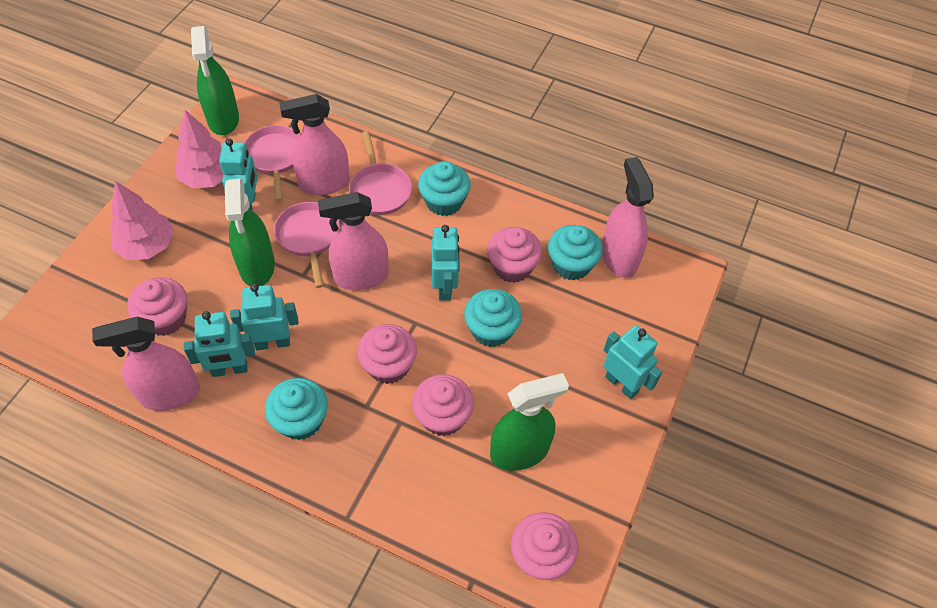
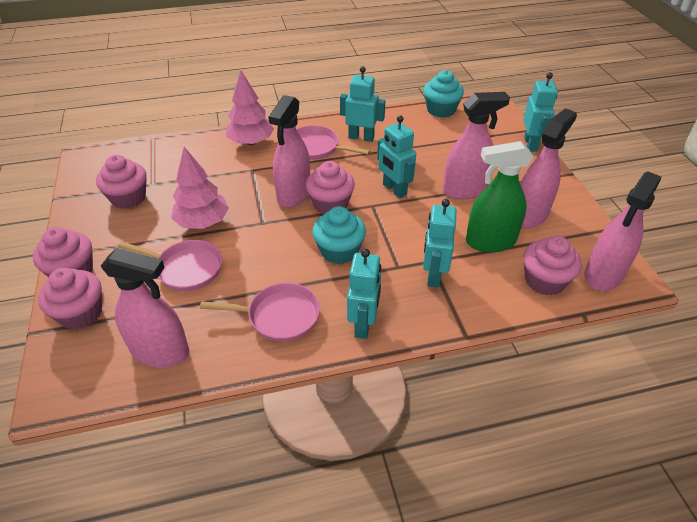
green spray bottle: [191,26,239,135] [225,178,275,286] [490,373,569,471] = 3 -> [466,141,533,252] = 1
pink spray bottle: [92,317,200,411] [279,94,350,195] [318,192,389,290] [602,157,654,278] = 4 -> [101,248,189,368] [268,95,310,208] [443,92,510,199] [520,108,577,228] [585,171,661,291] = 5
turquoise cupcake: [265,378,328,440] [418,161,471,216] [464,289,522,347] [548,225,603,280] = 4 -> [313,206,366,264] [423,70,464,118] = 2

